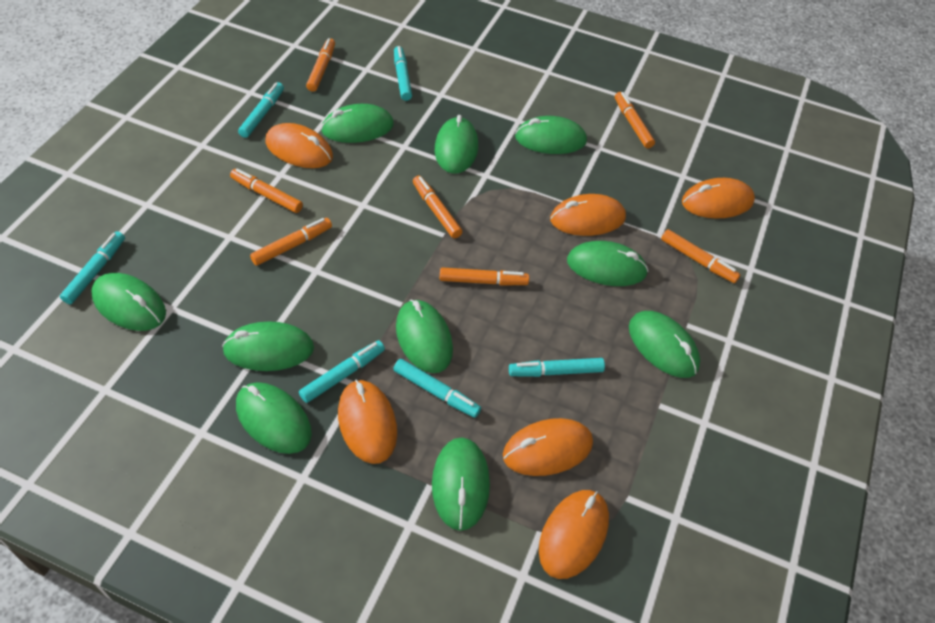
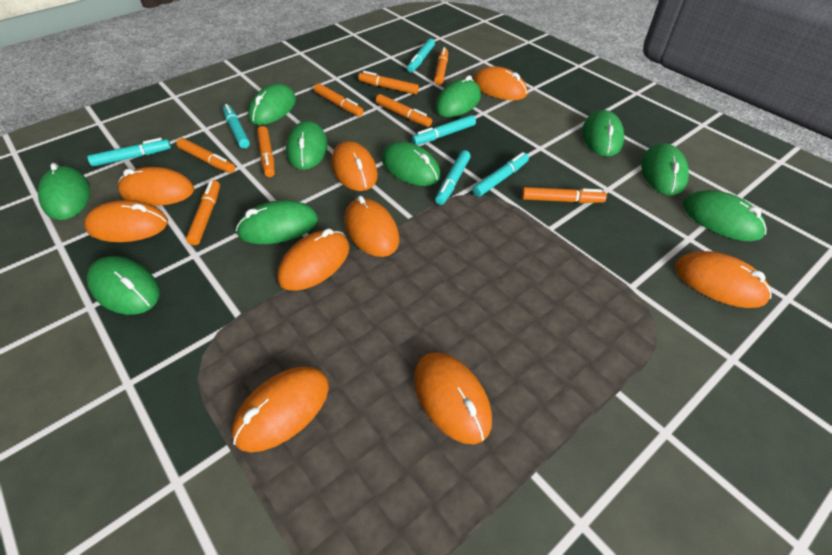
orange marker: [230,168,303,213] [250,218,332,266] [306,38,335,92] [413,176,462,238] [439,267,529,286] [615,92,655,148] [661,229,740,283] = 7 -> [176,138,235,173] [186,180,220,245] [257,126,275,177] [314,83,364,116] [358,71,419,95] [376,94,432,127] [434,47,448,85] [522,187,607,203] = 8
orange mouse: [266,123,333,168] [338,380,397,464] [503,418,593,476] [539,490,609,579] [550,194,626,236] [682,178,755,218] = 6 -> [84,200,168,242] [118,167,194,206] [232,367,329,452] [277,228,350,291] [331,141,378,191] [345,196,399,257] [414,352,492,444] [473,66,527,100] [675,251,772,308] = 9

